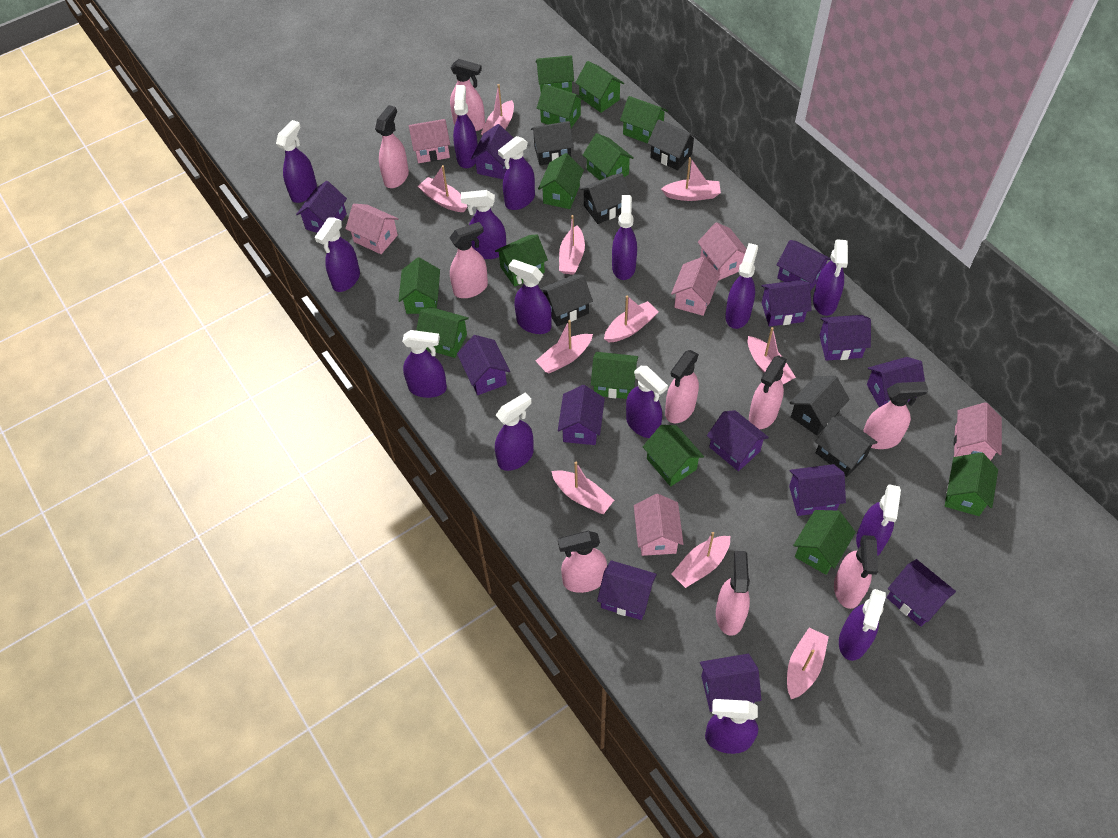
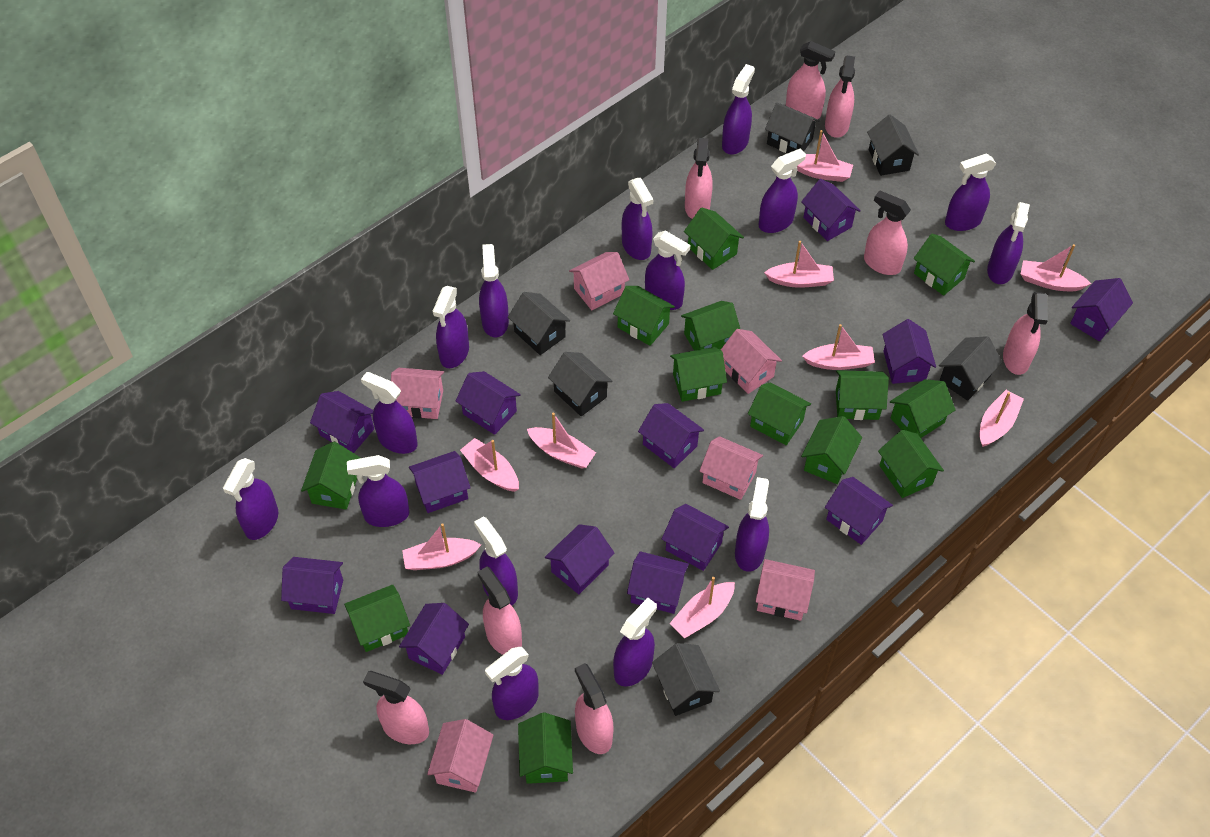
pink boat: [418,165,467,212] [481,84,514,135] [536,320,593,373] [551,462,614,514] [559,215,585,275] [604,296,659,342] [661,157,721,201] [672,532,730,588] [748,327,796,384] [787,628,829,699] = 10 -> [402,523,481,570] [460,438,519,492] [527,413,596,469] [670,577,735,638] [764,241,834,288] [797,130,853,182] [802,324,875,370] [980,390,1024,447] [1021,244,1091,291] = 9
pink spray bottle: [375,105,409,188] [449,222,488,298] [450,59,485,131] [558,531,607,593] [665,350,699,423] [716,551,750,636] [749,355,787,429] [834,535,878,609] [863,382,928,449] = 9 -> [363,671,429,744] [477,567,522,655] [575,663,614,754] [685,138,712,219] [786,41,835,119] [825,55,855,138] [864,190,911,275] [1003,292,1048,375] = 8

